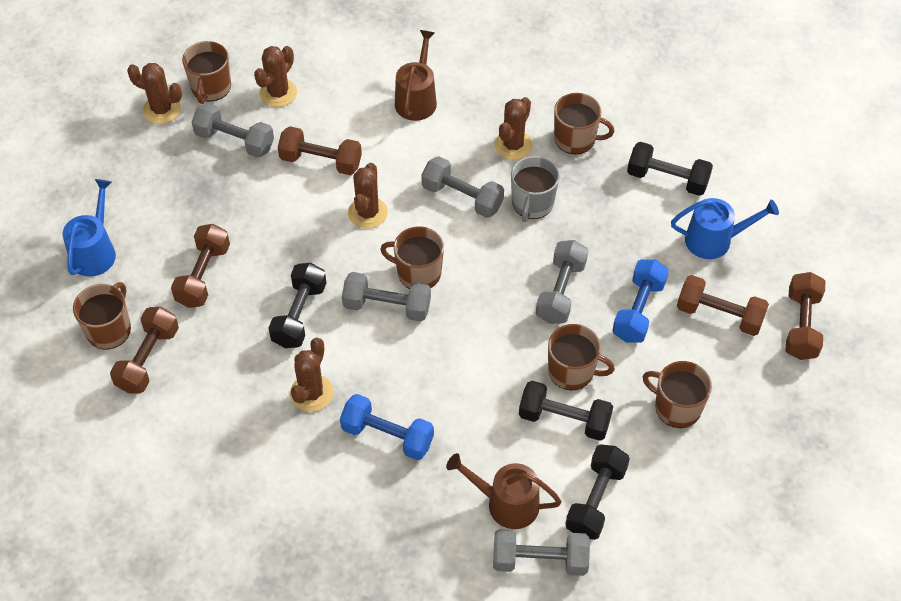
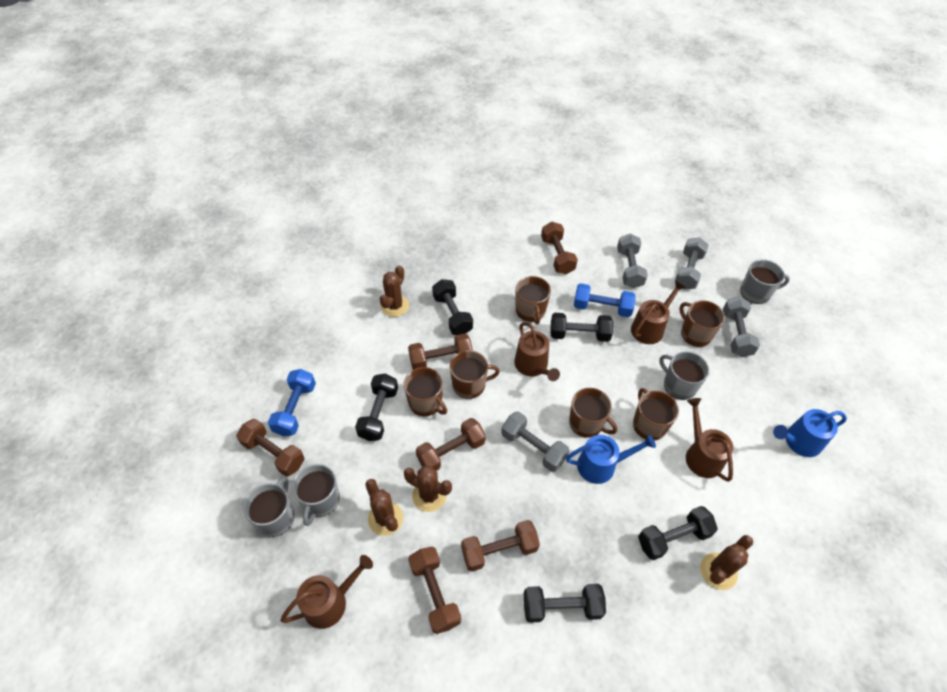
black dumbbell: [268,262,326,348] [519,381,613,441] [565,444,630,540] [627,142,713,196] = 4 -> [355,374,398,441] [432,279,473,335] [524,584,606,623] [550,313,613,342] [638,506,718,560] = 5
brown cactus: [127,63,182,124] [254,46,297,107] [290,338,333,412] [348,163,388,229] [494,97,533,160] = 5 -> [365,479,403,536] [380,266,409,317] [404,466,452,512] [700,535,753,590] = 4
brown dumbbell: [110,307,179,393] [171,224,230,308] [278,126,362,175] [677,275,769,336] [785,272,826,360] = 5 -> [236,419,305,477] [408,334,473,370] [408,546,461,634] [416,418,486,471] [461,520,540,572] [541,222,578,274] = 6
brown watering can: [395,30,437,121] [446,453,562,529] = 2 -> [280,555,373,629] [514,322,560,381] [631,281,686,344] [686,398,733,482] = 4
grey dumbbell: [192,103,274,158] [342,272,431,322] [421,156,504,218] [493,529,590,576] [536,240,588,324] = 5 -> [501,412,570,472] [617,233,648,288] [675,237,709,289] [723,297,760,357] = 4
grey mug: [511,156,560,222] = 1 -> [243,478,295,537] [292,464,340,526] [659,352,709,400] [740,259,790,304] = 4

